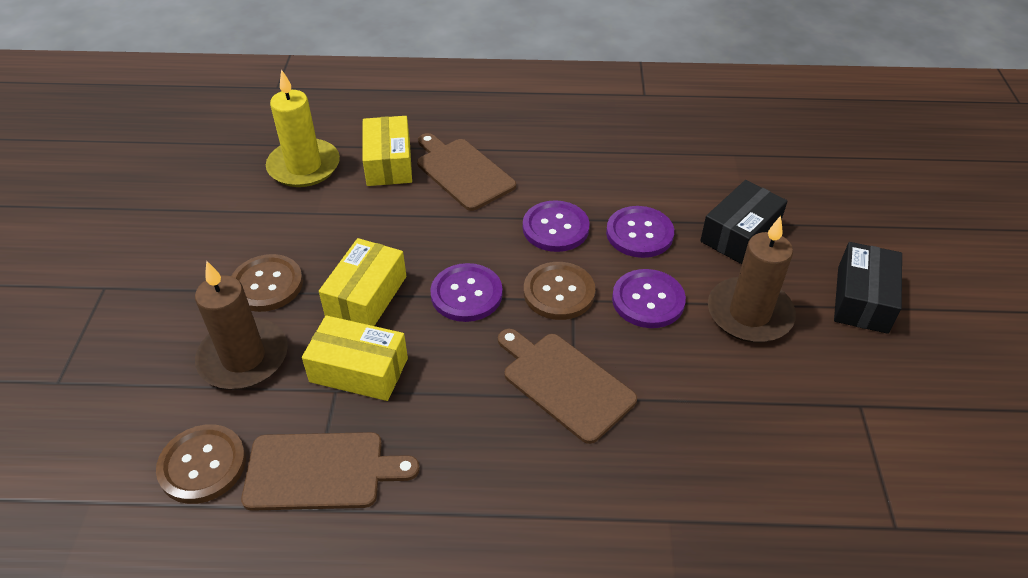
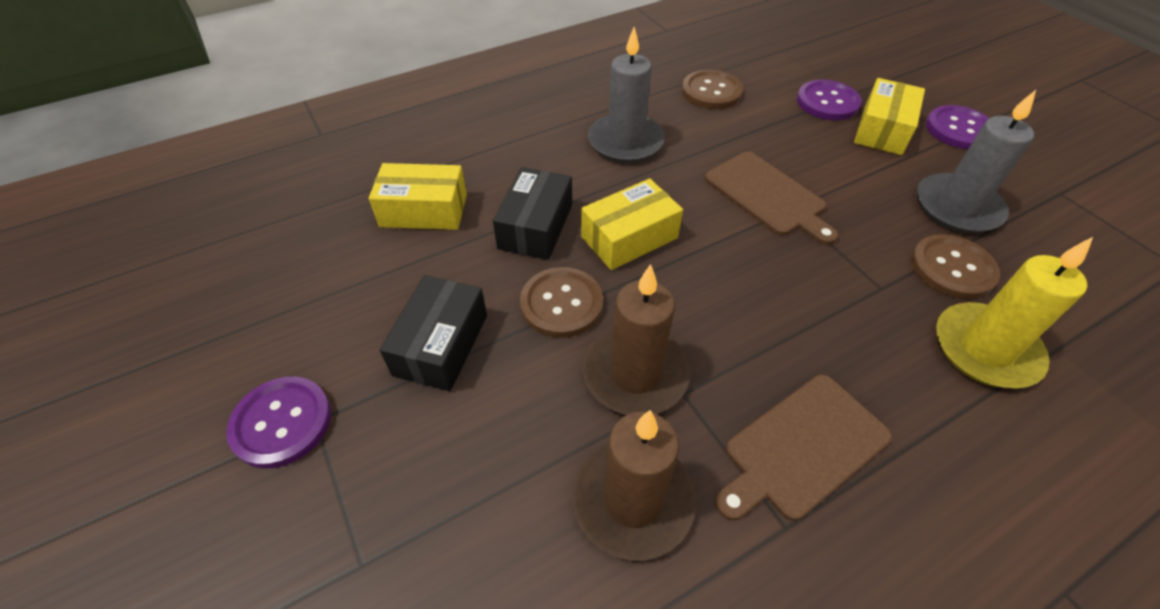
brown cutting board: [241,432,420,511] [417,133,516,211] [498,329,637,444] = 3 -> [705,152,838,245] [715,375,892,521] = 2
grey candle: none = 0 -> [588,27,665,163] [917,90,1036,233] = 2
purple button: [430,263,503,322] [523,200,590,252] [606,206,674,258] [612,269,686,328] = 4 -> [226,377,331,469] [797,80,862,120] [926,105,989,149] = 3

